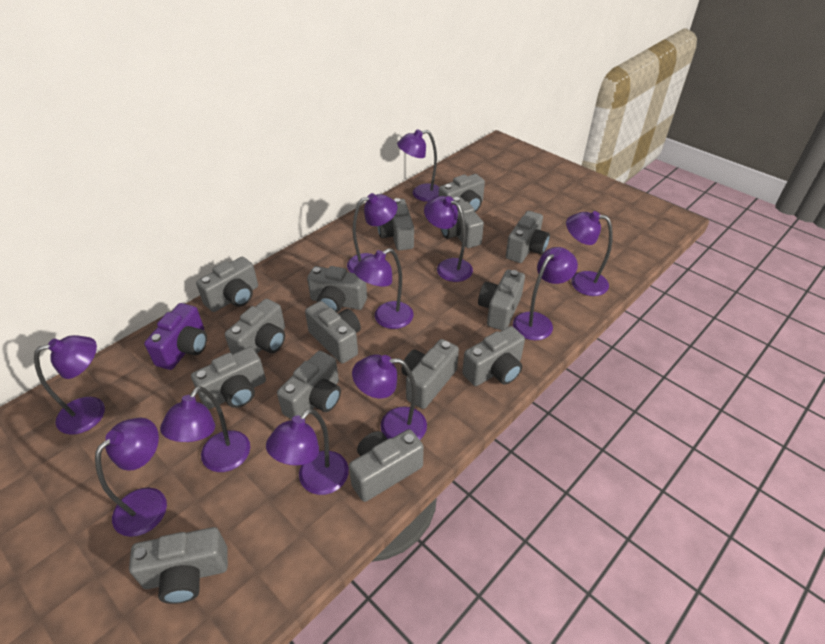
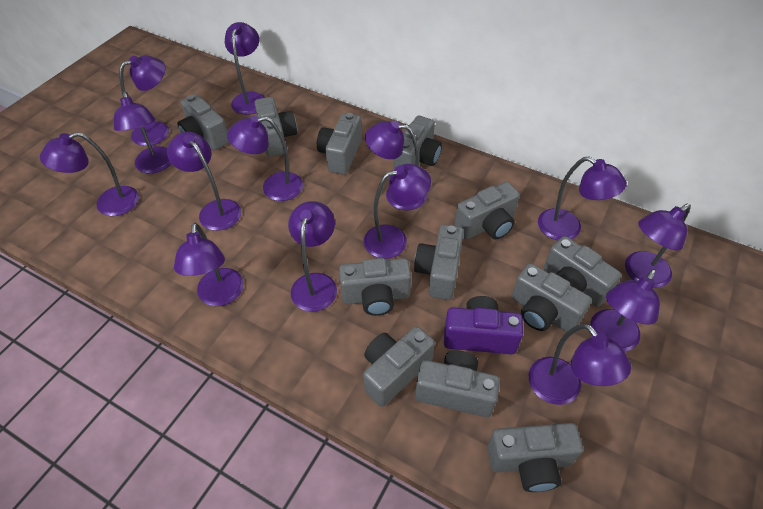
grey camera: [129,527,228,604] [191,347,266,409] [196,257,258,312] [225,299,285,354] [277,351,341,420] [305,301,361,363] [307,266,367,313] [349,429,424,502] [377,198,414,250] [401,339,459,409] [439,174,485,212] [440,197,484,248] [462,326,525,386] [478,269,525,330] [506,211,550,263] = 15 -> [177,94,230,150] [255,97,297,157] [317,113,362,175] [339,258,411,316] [363,326,435,407] [393,116,442,171] [414,224,464,300] [415,350,500,417] [454,182,520,239] [487,423,583,492] [512,263,592,332] [544,236,621,307] = 12
purple lamp: [34,335,105,435] [95,417,167,537] [160,386,250,472] [266,409,349,495] [347,193,398,273] [352,355,427,440] [354,248,414,329] [397,129,439,202] [424,196,473,282] [513,247,578,340] [566,211,613,296] = 11 -> [40,132,139,216] [114,91,171,174] [119,55,169,146] [167,132,241,231] [174,223,244,306] [225,22,265,115] [227,115,303,201] [288,201,337,312] [364,164,431,259] [365,120,427,210] [529,324,631,405] [538,156,627,240] [590,269,660,352] [625,204,691,288] = 14

